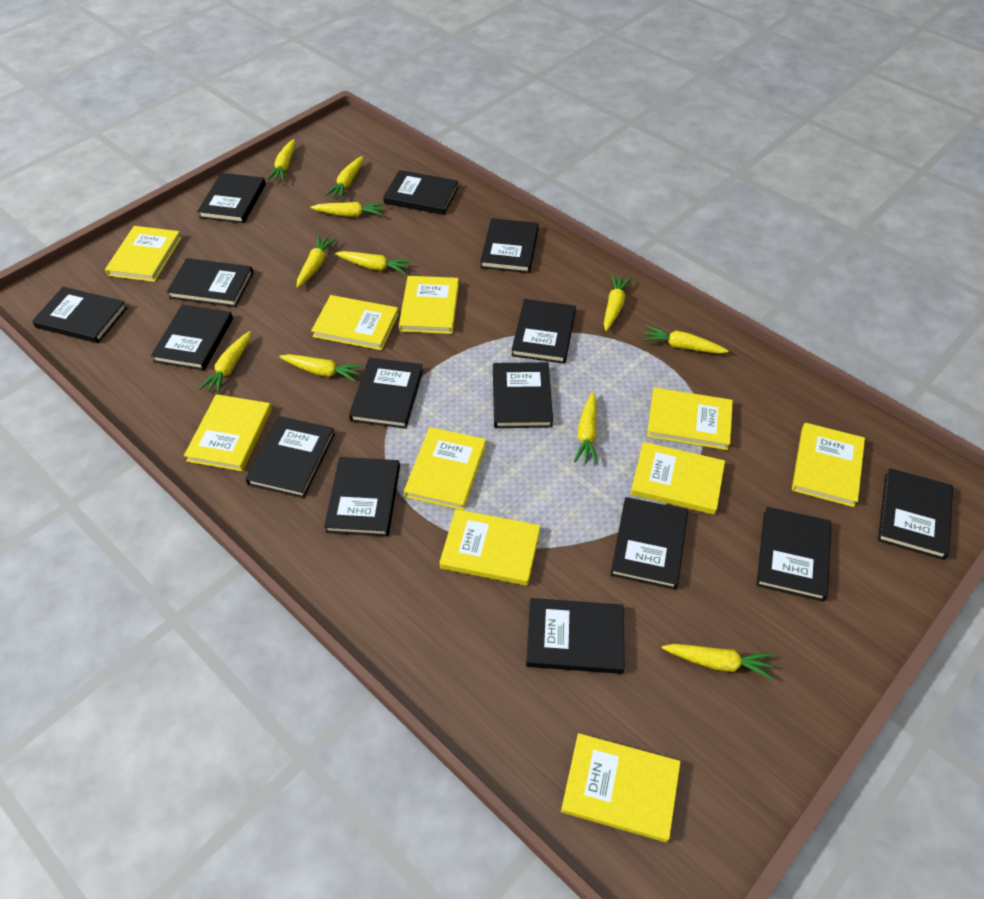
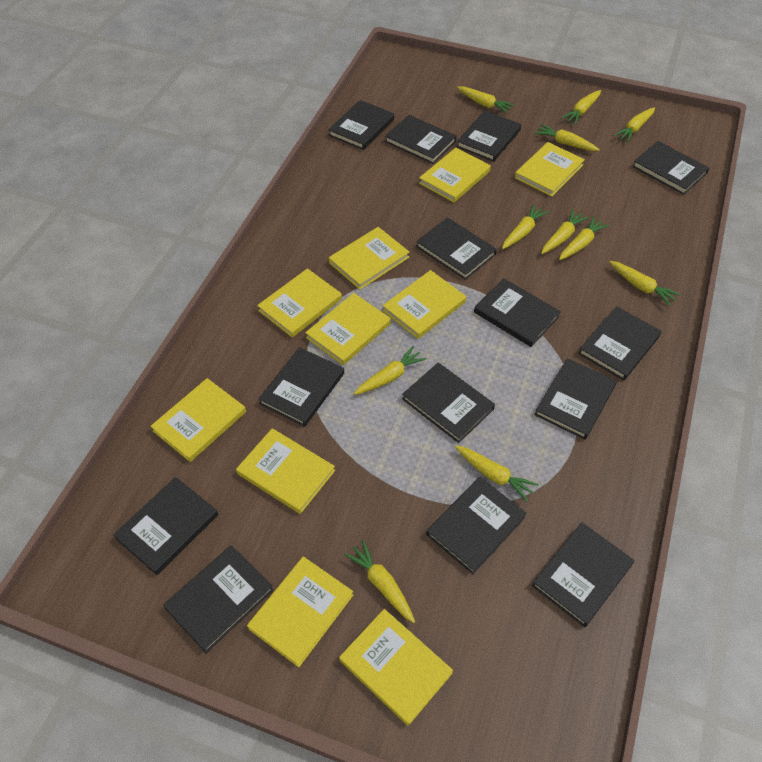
black book: [32,287,127,343] [151,304,233,370] [167,258,253,307] [197,173,266,223] [245,416,335,498] [324,457,400,537] [349,358,423,429] [383,170,459,215] [480,218,539,273] [493,362,553,428] [511,299,576,364] [526,598,624,674] [610,497,688,590] [757,507,831,602] [878,468,953,560] = 15 -> [113,477,218,575] [163,545,274,653] [258,347,344,427] [328,100,394,150] [385,115,457,164] [402,363,495,443] [416,217,497,280] [426,477,527,574] [457,110,521,162] [474,278,561,347] [532,522,634,627] [535,358,617,440] [578,306,662,381] [632,141,709,195] = 14

